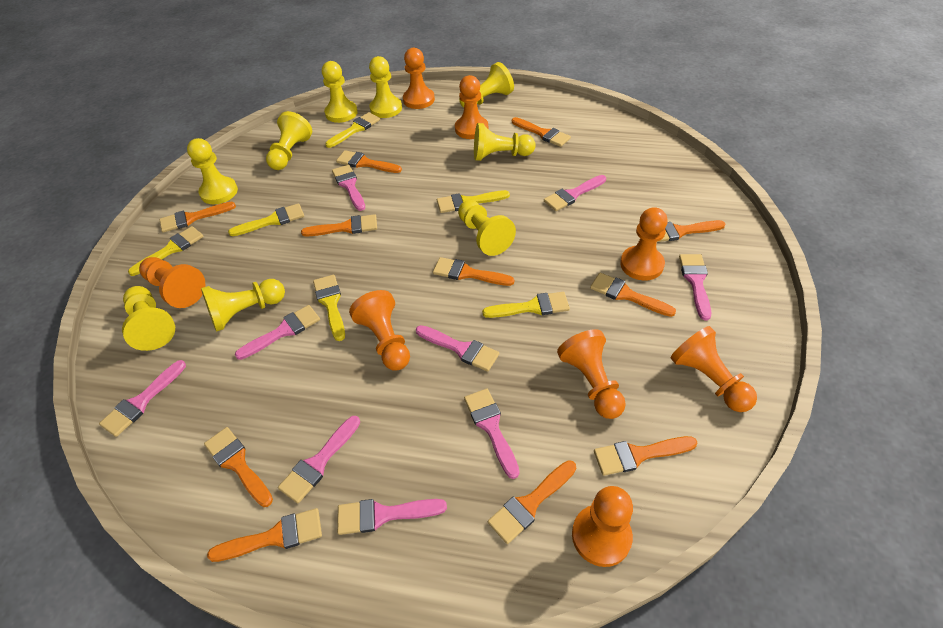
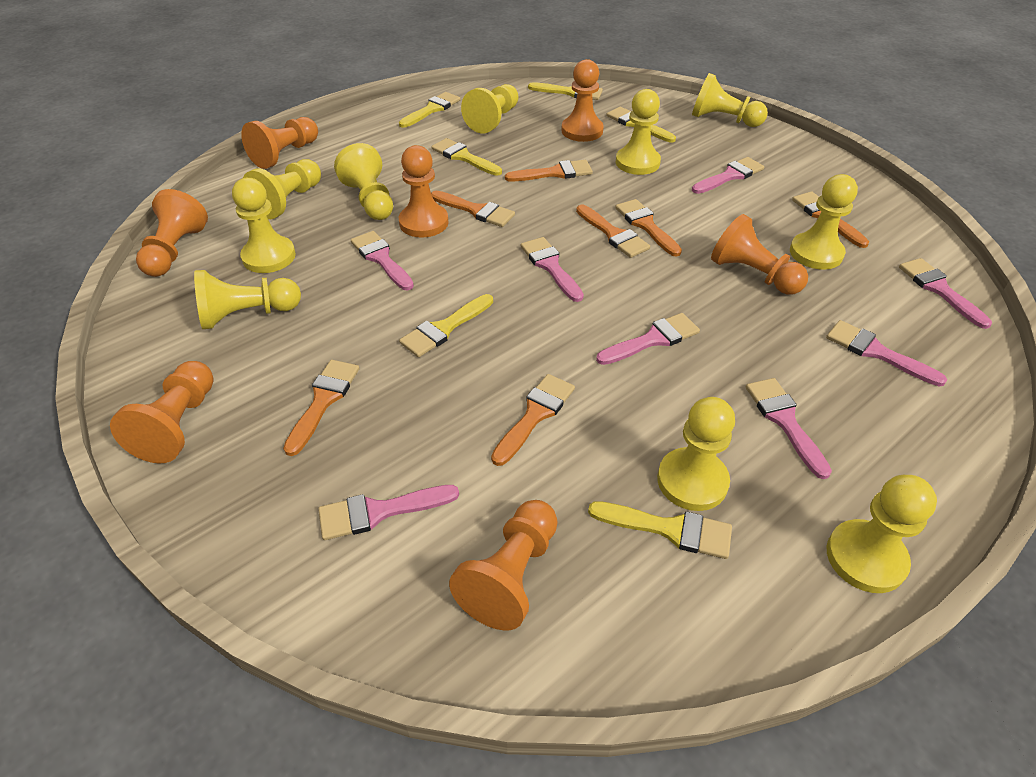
orange brush: [160,202,236,233] [204,427,273,507] [207,508,322,562] [301,214,377,236] [336,150,402,173] [433,257,515,286] [488,460,576,544] [512,117,571,147] [590,273,676,317] [594,436,698,476] [657,220,725,242] = 11 -> [283,360,359,456] [431,191,515,227] [491,374,575,466] [505,160,593,182] [576,204,650,258] [615,199,682,257] [792,191,869,248] = 7
orange pawn: [139,257,205,308] [349,290,410,371] [403,48,435,109] [455,75,488,139] [557,329,626,419] [572,486,633,567] [620,207,668,281] [670,326,757,412] = 8 -> [110,361,214,464] [136,189,208,277] [241,117,318,169] [399,145,449,238] [449,500,558,630] [561,59,604,142] [711,214,808,295] = 7
pink brush: [99,360,186,437] [235,305,320,360] [278,416,360,503] [332,165,365,211] [337,499,447,535] [416,325,499,372] [464,389,520,479] [544,175,606,211] [679,254,711,320] = 9 -> [318,485,459,540] [351,231,414,290] [521,237,584,302] [596,313,700,365] [692,157,764,194] [746,378,832,479] [826,320,947,386] [899,258,992,329] = 8
yellow pawn: [122,286,175,351] [187,138,238,204] [201,279,285,332] [266,111,312,170] [322,61,358,123] [369,56,402,118] [458,200,516,256] [459,62,514,108] [474,123,535,161] = 9 -> [194,270,301,329] [232,178,296,273] [243,159,321,219] [334,143,393,220] [461,84,518,133] [616,89,661,175] [657,397,735,511] [692,73,768,127] [790,174,858,270] [827,475,937,593] = 10

